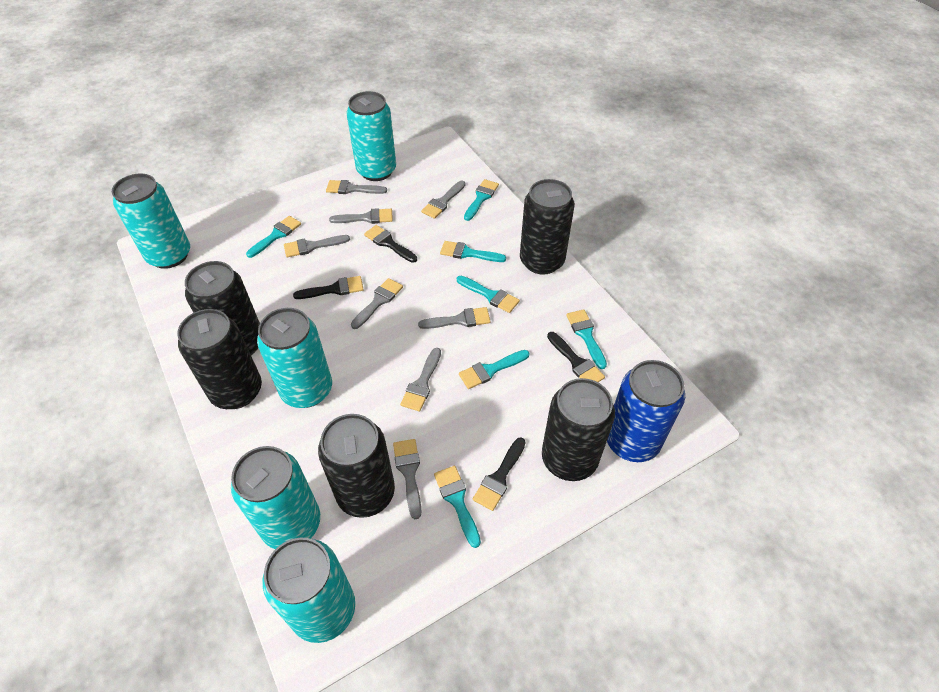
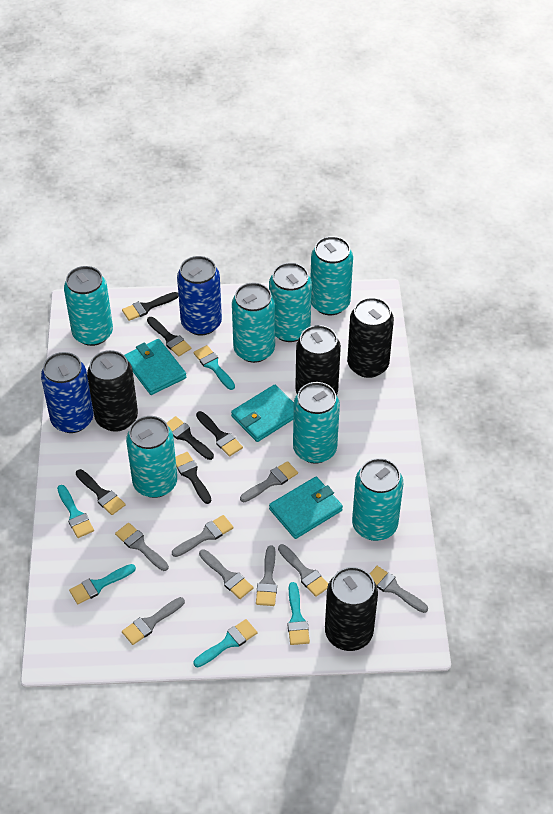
black brush: [293,276,364,299] [364,225,417,263] [473,438,525,511] [547,332,605,382] = 4 -> [76,469,126,515] [122,292,179,321] [147,317,191,356] [167,416,214,460] [175,452,211,504] [196,411,243,457] = 6
black can: [177,309,262,409] [185,261,260,355] [318,414,395,518] [520,179,574,275] [542,378,615,481] = 5 -> [87,350,138,432] [295,325,341,395] [325,567,378,651] [347,297,394,378] = 4
blue can: [607,360,685,462] = 1 -> [41,352,93,433] [177,256,222,335] = 2
turquoise brush: [246,216,301,258] [434,466,481,548] [440,241,506,262] [457,276,520,313] [459,350,530,389] [464,179,499,221] [566,309,607,369] = 7 -> [57,485,94,538] [69,564,136,604] [193,345,235,390] [193,619,257,667] [288,582,310,645] = 5
turquoise can: [112,173,190,269] [231,446,320,549] [257,308,332,408] [262,538,355,643] [346,91,396,181] = 5 -> [64,266,113,346] [126,416,177,498] [232,283,275,363] [269,262,312,342] [293,382,340,464] [311,236,353,315] [352,458,403,541] = 7
turquoise wallet: none = 0 -> [124,339,186,395] [231,385,294,442] [269,477,343,539] = 3

